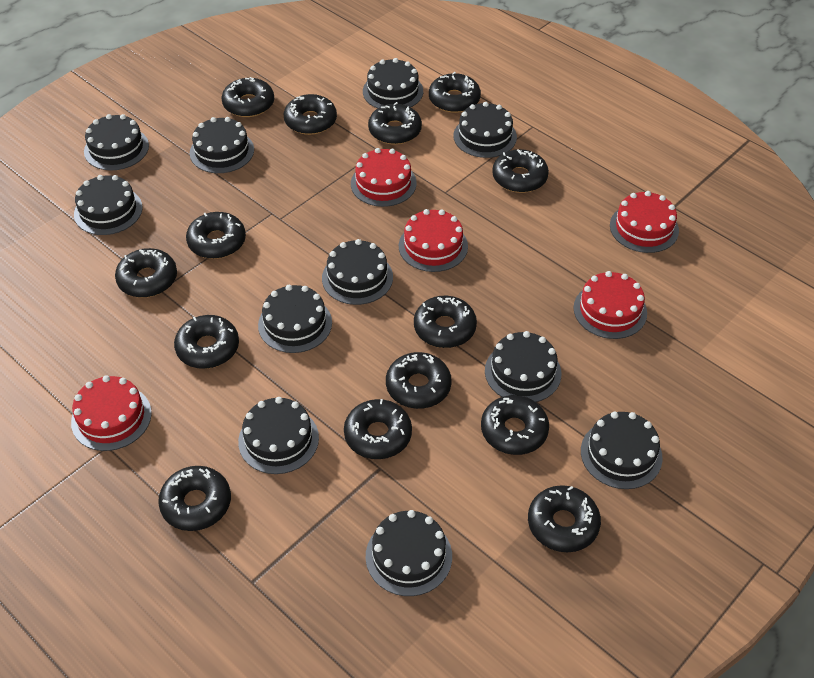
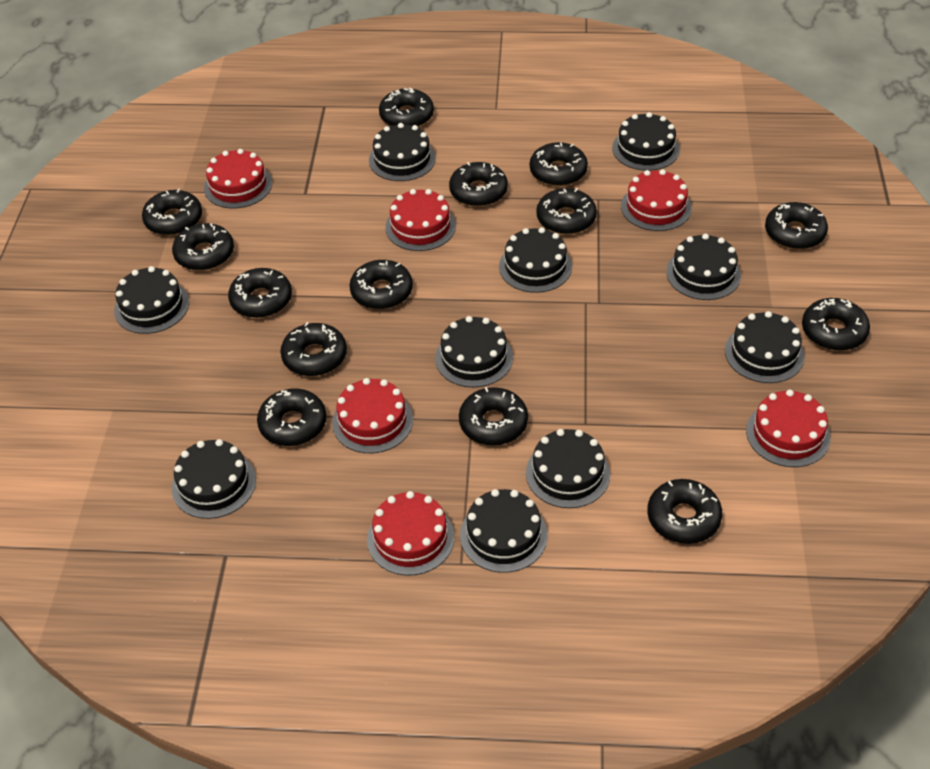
black cake: [74,175,143,235] [84,114,149,171] [190,117,254,173] [238,397,319,474] [258,285,332,353] [322,239,393,305] [363,58,423,108] [366,510,452,596] [453,102,517,158] [485,331,561,402] [581,412,663,489] = 11 -> [114,266,189,334] [172,439,256,519] [369,123,436,181] [435,316,513,388] [460,489,548,573] [499,227,572,293] [526,429,610,508] [612,112,680,171] [666,234,741,300] [725,311,805,383] = 10
red cake: [71,375,152,451] [351,148,417,207] [399,209,468,272] [573,271,647,339] [610,191,679,253] = 5 -> [204,149,272,208] [332,378,413,453] [367,491,454,576] [385,189,456,251] [621,169,692,231] [746,390,831,467] = 6

